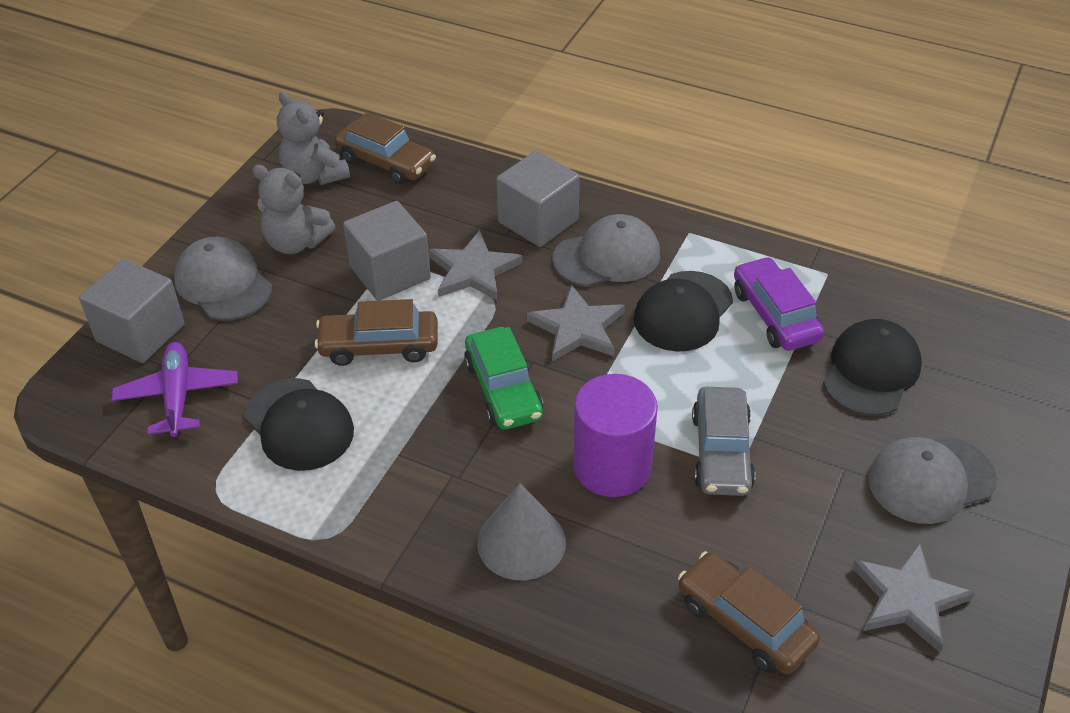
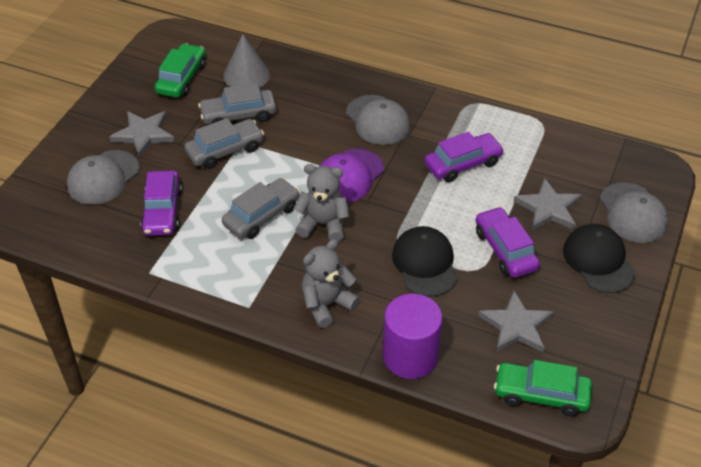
black cap: [244,378,354,471] [634,271,733,352] [823,319,922,416] = 3 -> [392,226,458,297] [563,224,636,293] = 2
brown car: [314,299,438,366] [335,112,436,184] [678,551,820,674] = 3 -> none = 0
green car: [464,327,543,430] = 1 -> [155,43,206,98] [494,360,592,416] = 2
grey car: [692,387,756,496] = 1 -> [184,118,264,169] [198,83,276,124] [222,178,300,239] = 3
grey cube: [79,259,185,363] [343,201,431,301] [496,150,580,247] = 3 -> none = 0
purple cap: none = 0 -> [320,149,384,203] = 1
purple car: [734,257,824,351] = 1 -> [140,171,182,236] [425,132,504,182] [476,207,540,278] = 3
purple plane: [112,342,238,437] = 1 -> none = 0

